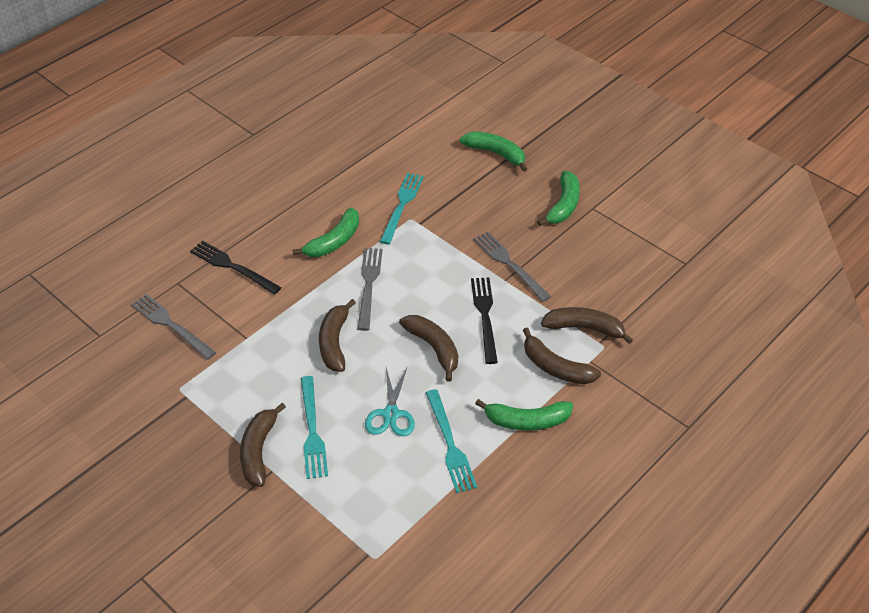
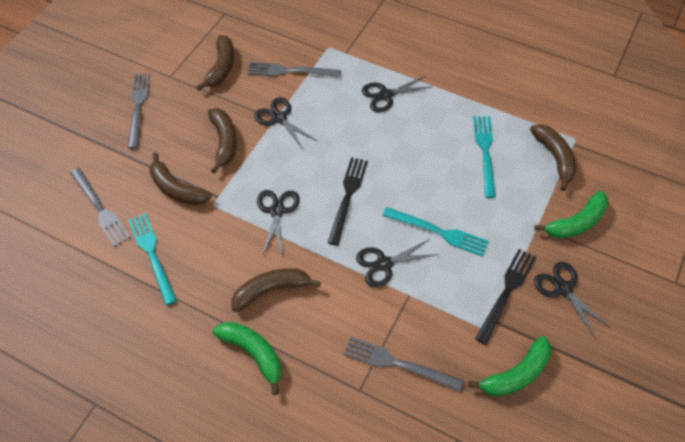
black scissors: none = 0 -> [254,97,317,149] [257,190,300,257] [356,238,439,287] [362,76,431,112] [534,262,611,338] = 5
green banana: [292,208,359,257] [460,131,527,172] [475,399,573,431] [538,171,580,226] = 4 -> [213,322,281,395] [468,336,551,397] [534,191,608,239] = 3
grey fork: [131,294,216,360] [358,248,383,331] [473,231,551,302] = 3 -> [70,168,131,247] [128,74,150,149] [247,62,341,77] [343,337,463,392] = 4
turquoise scissors: [365,368,415,436] = 1 -> none = 0

